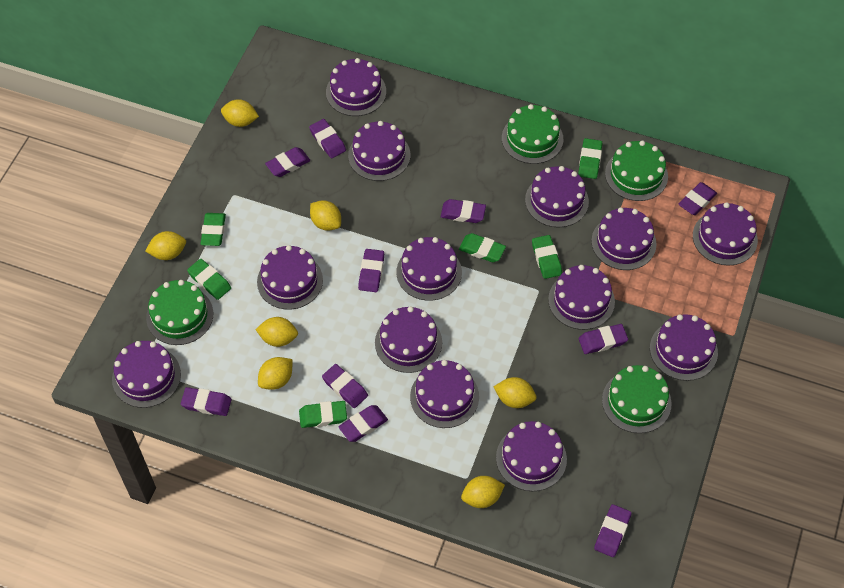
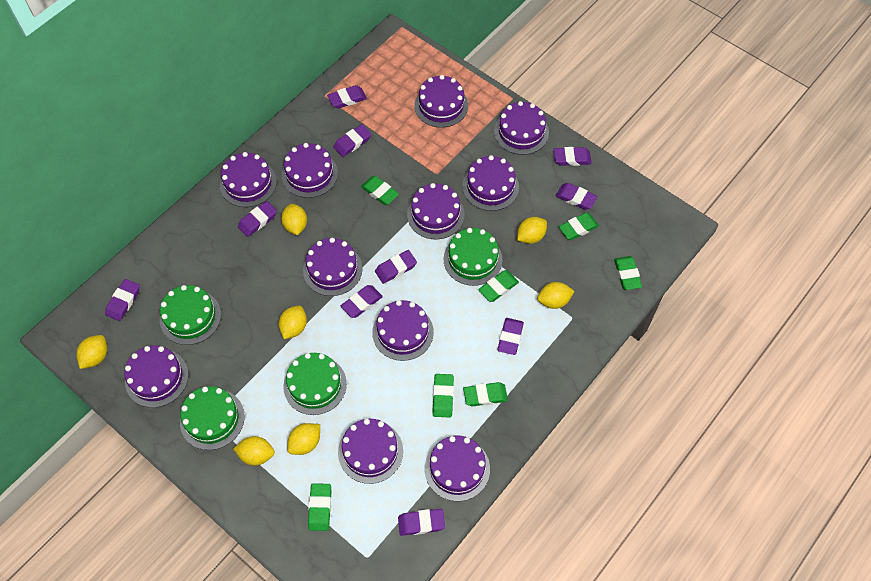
green eraser: [187,259,231,300] [200,213,226,246] [299,401,347,428] [459,233,506,262] [532,235,562,279] [578,138,602,179] = 6 -> [308,483,331,531] [361,176,399,205] [432,374,454,418] [463,382,508,406] [478,270,519,302] [559,213,599,240] [614,256,642,290] = 7
purple cake: [112,341,181,408] [257,245,323,310] [326,58,386,116] [348,121,410,181] [375,306,442,373] [396,237,462,301] [410,360,479,428] [496,421,567,491] [525,166,589,227] [548,265,615,330] [591,207,657,270] [650,314,718,381] [693,202,758,265] = 13 -> [124,345,189,408] [220,152,277,207] [282,143,338,198] [303,238,362,296] [338,419,403,484] [372,300,434,361] [407,183,465,239] [414,75,468,128] [424,436,490,501] [462,155,519,211] [494,101,549,155] = 11

